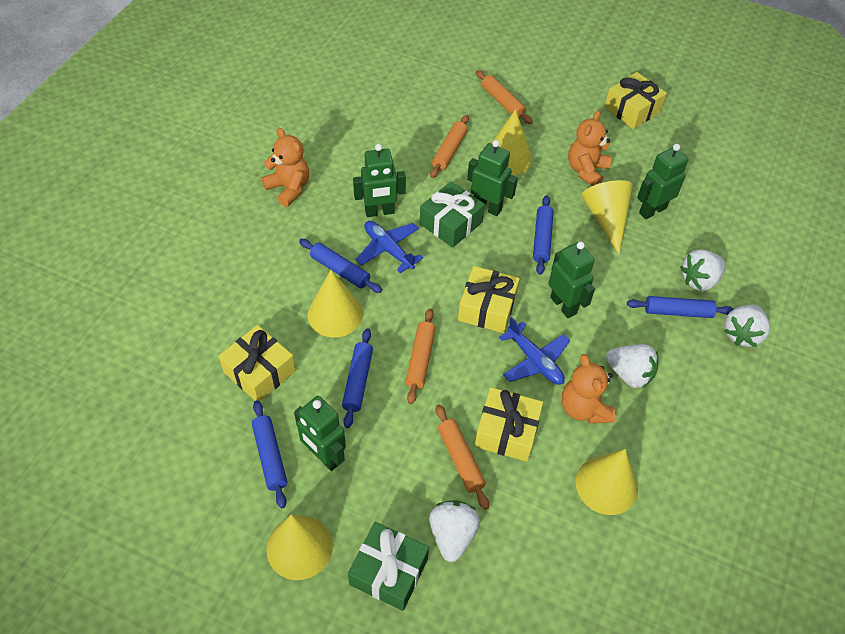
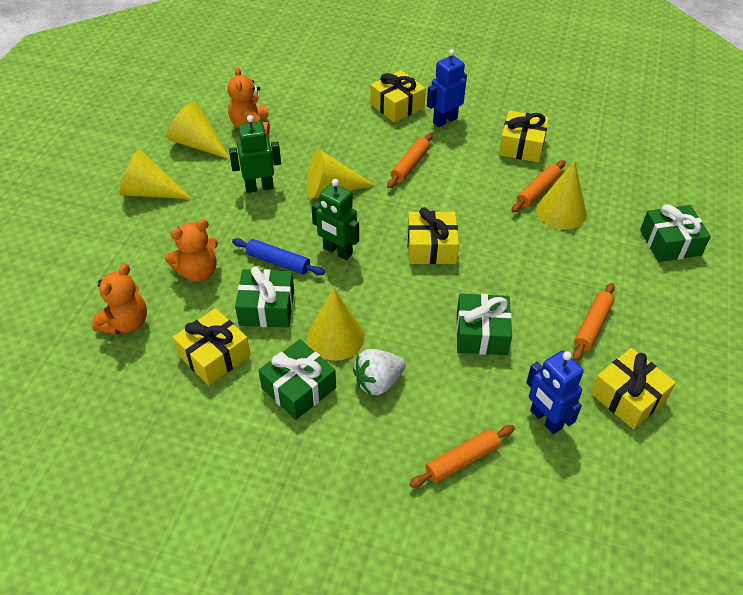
blue plane: [356,221,423,273] [499,317,570,385] = 2 -> none = 0
blue robot: none = 0 -> [427,49,467,127] [526,350,584,434] = 2
blue rolling pin: [252,400,287,508] [299,239,382,293] [342,328,373,428] [533,196,554,275] [627,296,734,318] = 5 -> [232,238,325,275] = 1
green gift: [348,522,429,611] [420,181,485,248] = 2 -> [235,266,294,328] [258,339,336,420] [456,294,512,355] [640,204,711,262] = 4
green robot: [294,396,346,471] [353,144,406,217] [467,140,518,216] [548,242,595,318] [637,144,688,219] = 5 -> [229,115,281,193] [311,179,359,260] = 2
white strawberry: [429,500,480,562] [606,344,658,388] [680,250,726,291] [724,305,770,347] = 4 -> [353,349,406,395] = 1
yellow gift: [219,325,296,402] [458,266,520,333] [475,387,543,462] [604,72,667,129] = 4 -> [173,308,251,386] [370,70,426,123] [407,208,459,264] [499,110,549,163] [591,348,676,429] = 5

